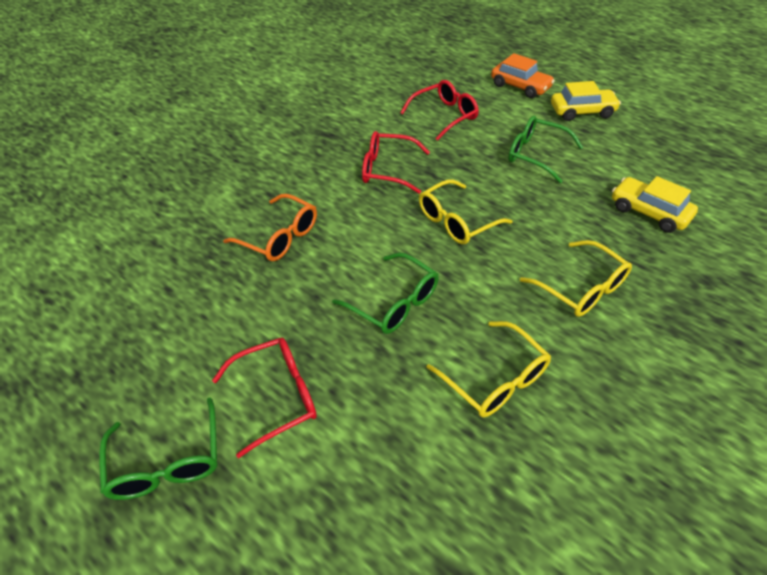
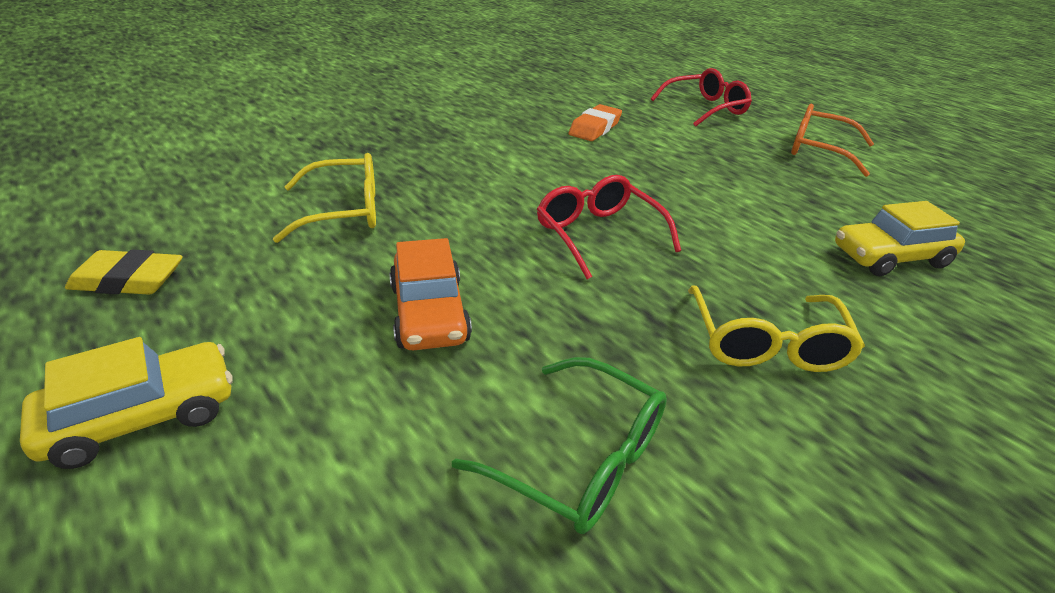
green glasses: [99,397,217,500] [332,253,439,334] [508,116,583,183] = 3 -> [452,357,667,534] = 1
orange eraser: none = 0 -> [569,104,622,141] = 1
red glasses: [212,338,317,458] [362,131,430,194] [400,80,479,141] = 3 -> [537,175,681,279] [651,68,752,127] = 2
yellow eraser: none = 0 -> [65,249,183,295] = 1
yellow glasses: [419,179,513,244] [426,321,551,417] [520,240,632,317] = 3 -> [273,153,376,243] [688,286,865,372] = 2

